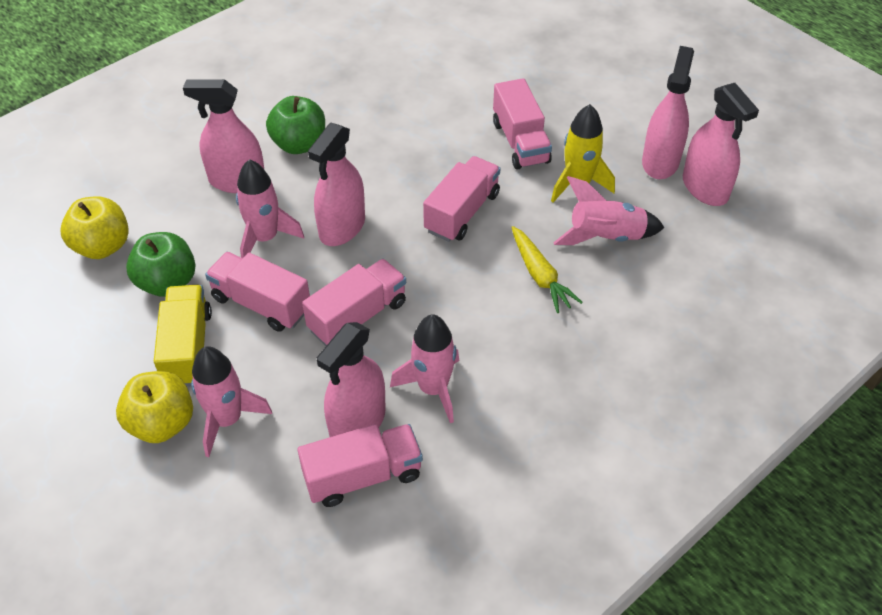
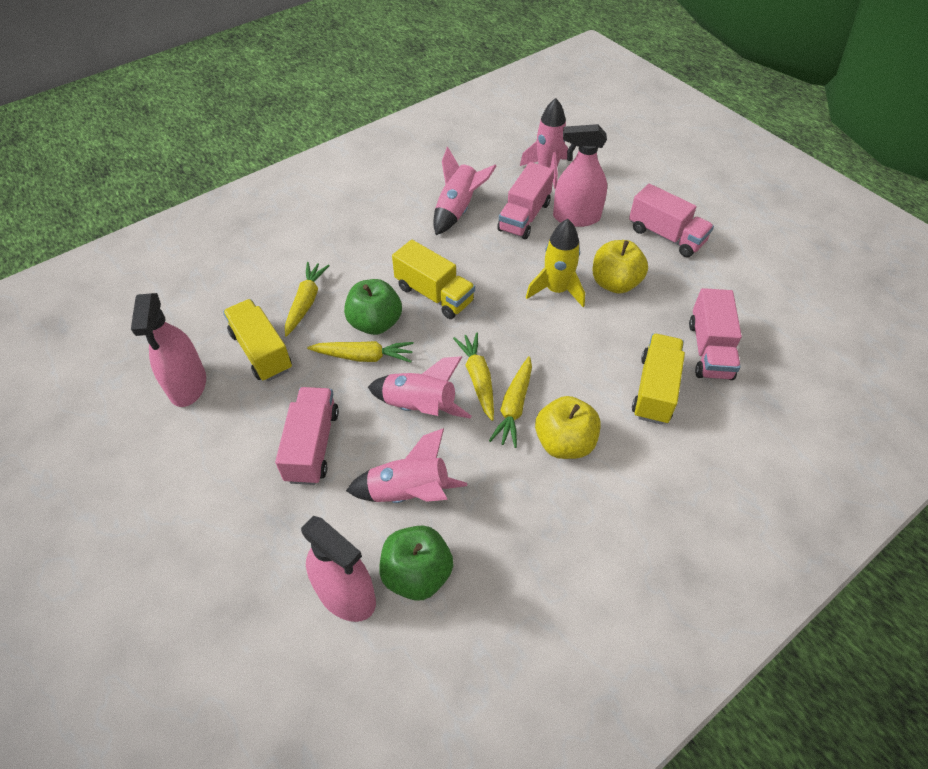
pink spray bottle: [183,79,264,193] [308,123,365,246] [317,322,386,437] [642,46,694,179] [683,83,759,206] = 5 -> [131,293,206,407] [301,516,376,622] [553,124,607,227] = 3
pink truck: [205,252,310,332] [297,424,423,507] [302,259,406,346] [423,156,500,242] [493,78,552,170] = 5 -> [275,387,339,485] [497,162,554,239] [629,184,714,257] [689,288,742,380] = 4
yellow carrot: [511,226,583,313] = 1 -> [285,262,330,337] [307,341,414,363] [453,333,494,421] [489,356,532,448] = 4
yellow truck: [154,285,212,386] = 1 -> [223,299,292,381] [392,240,475,319] [632,334,685,425] = 3

